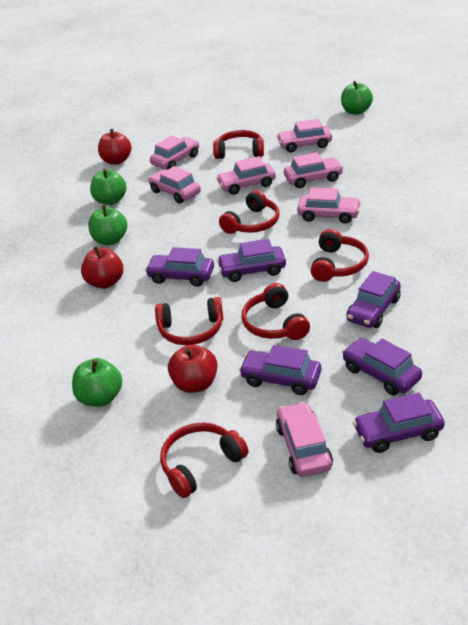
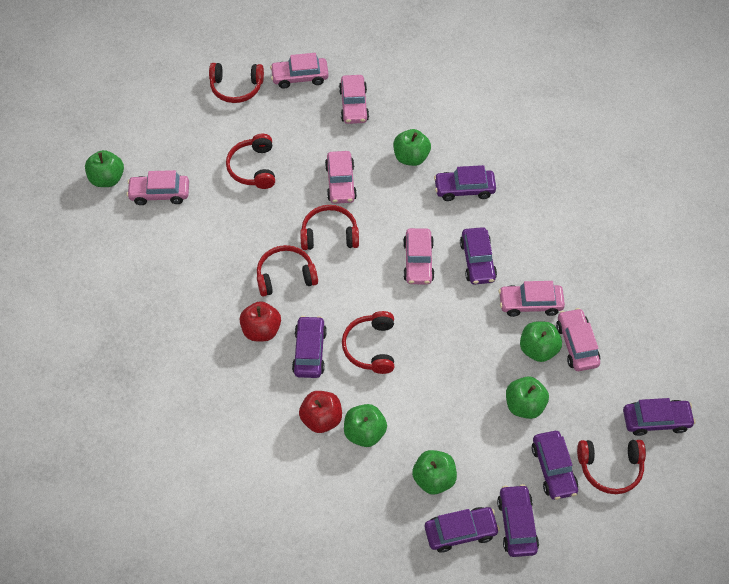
green apple: [72,358,122,407] [88,205,127,245] [90,169,127,205] [341,81,373,115] = 4 -> [85,150,124,187] [344,404,387,447] [393,129,431,166] [412,450,457,494] [506,376,549,419] [520,321,562,362] = 6
purple car: [145,247,214,287] [217,239,286,282] [239,345,321,395] [342,338,422,395] [346,271,401,328] [353,393,445,453] = 6 -> [292,316,327,378] [425,507,500,552] [434,165,496,201] [460,227,497,285] [497,484,539,557] [532,431,578,500] [623,398,696,436] = 7
red apple: [81,246,124,289] [98,129,132,165] [168,344,218,393] = 3 -> [240,301,281,341] [299,391,342,433] = 2

